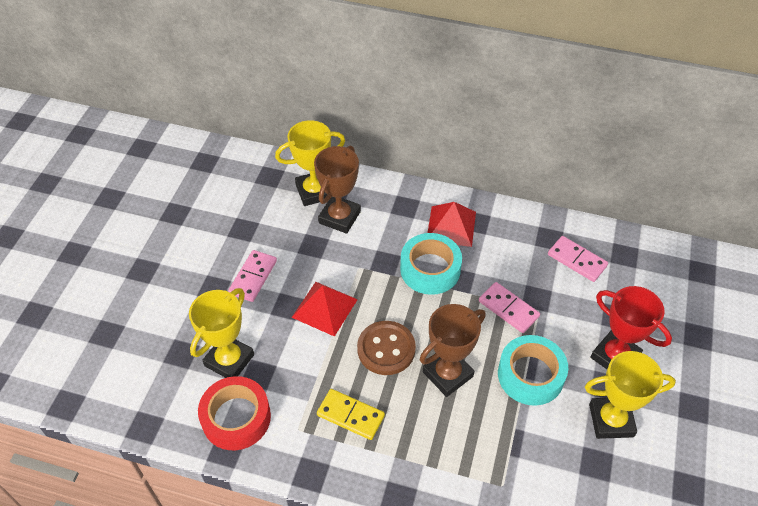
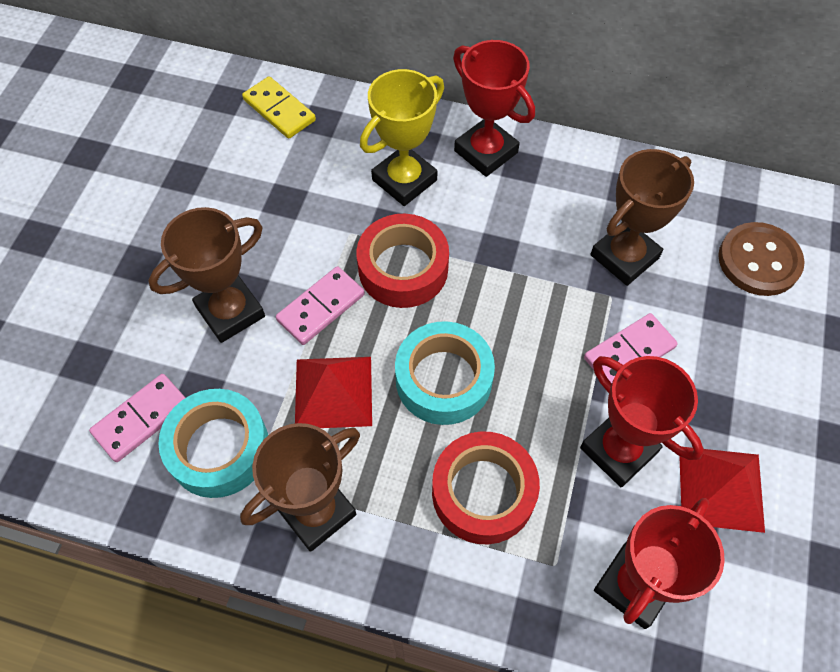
brown trophy: [314,146,361,234] [420,304,486,397] = 2 -> [148,207,265,343] [240,423,360,552] [591,149,694,286] = 3
red tape: [198,376,271,450] = 1 -> [356,214,449,308] [432,431,540,545] = 2
red trophy: [590,286,672,369] = 1 -> [453,40,535,177] [580,356,704,487] [594,498,725,629] = 3
yellow trophy: [189,288,254,378] [275,120,345,206] [585,351,676,439] = 3 -> [360,69,444,206] = 1

